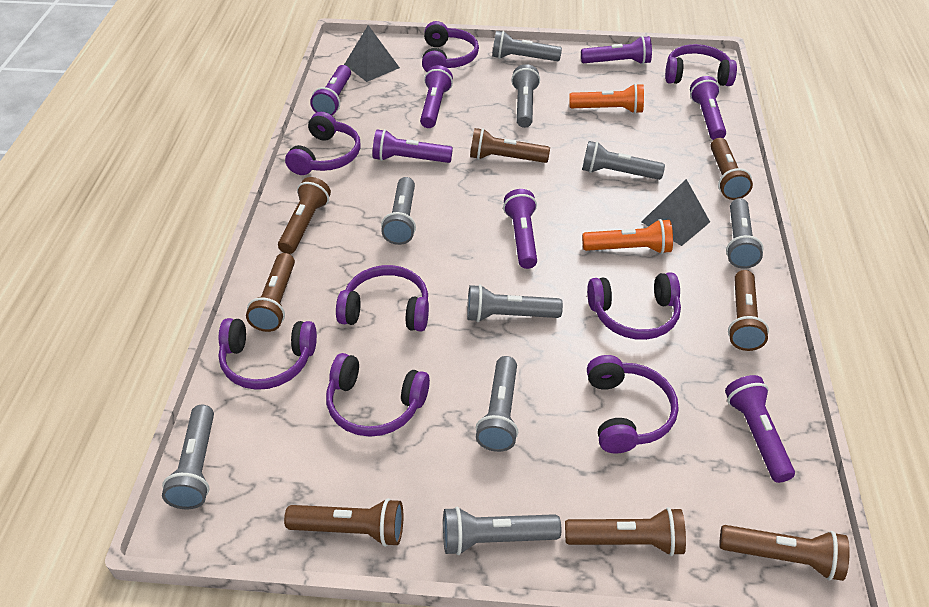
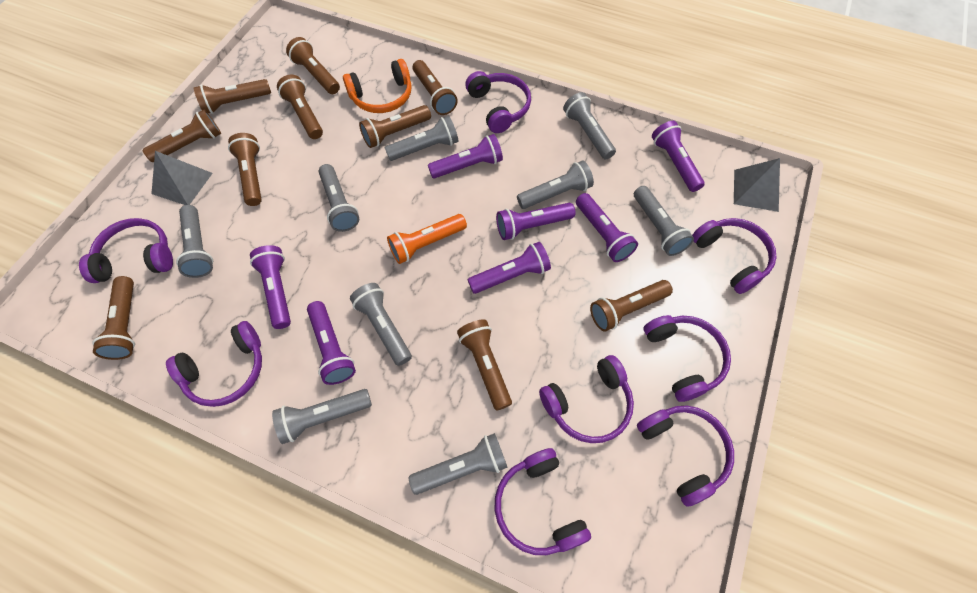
brown flashlight: [246,253,295,332] [278,177,331,254] [284,498,403,547] [470,128,550,163] [565,507,686,556] [710,138,753,200] [719,525,850,581] [728,270,769,351] = 8 -> [92,276,135,360] [143,109,221,162] [194,79,271,114] [228,133,262,206] [277,75,323,139] [286,37,340,94] [359,105,431,148] [413,60,458,115] [457,319,512,411] [590,280,673,332] = 10
orange flashlight: [570,83,644,114] [582,219,673,254] = 2 -> [387,214,467,264] = 1
orange headphones: none = 0 -> [343,59,412,113] = 1

